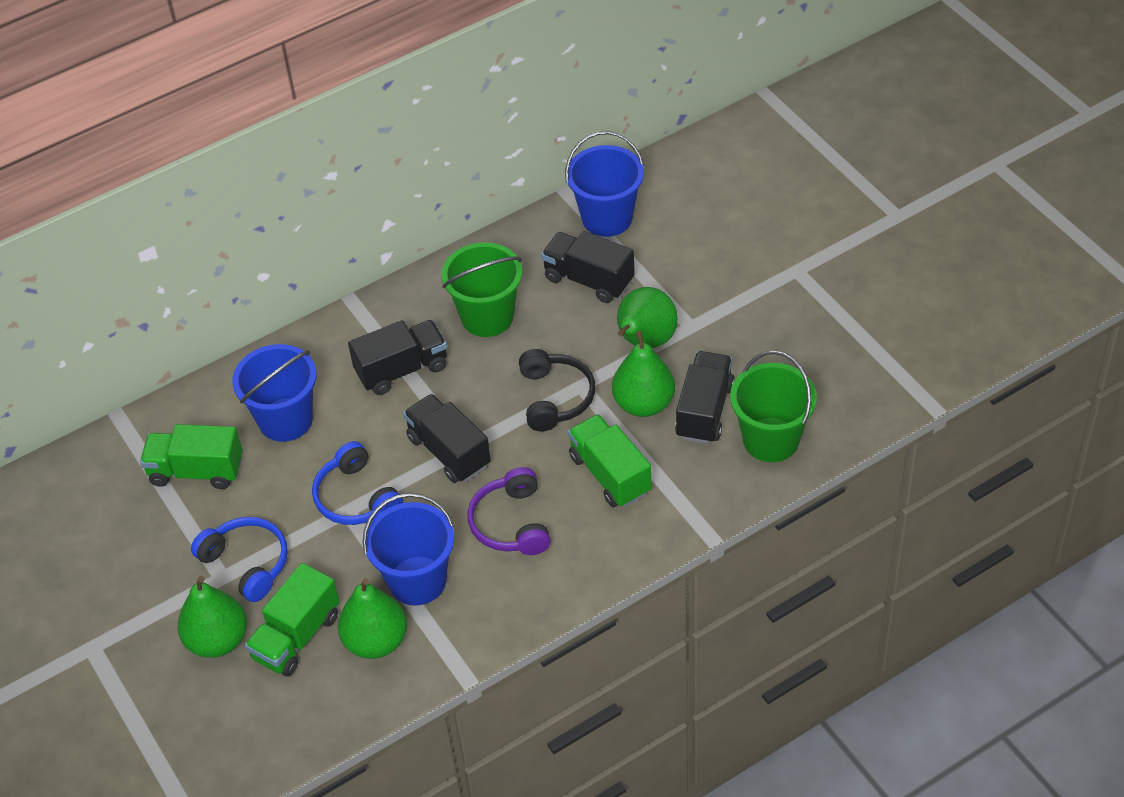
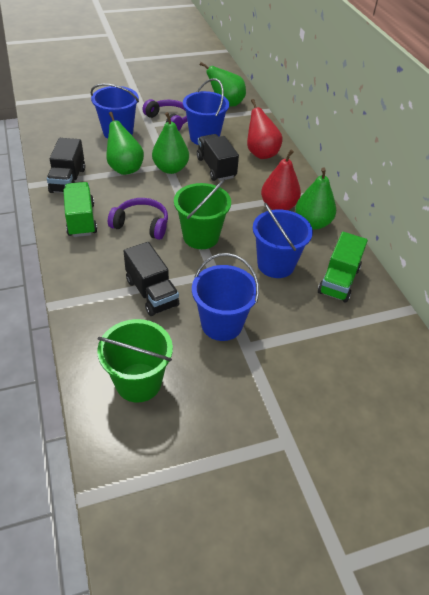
black headphones: [519,349,595,431] = 1 -> none = 0
black truck: [348,320,447,395] [403,394,491,483] [541,231,635,303] [675,351,735,444] = 4 -> [47,138,85,193] [124,242,179,316] [197,134,239,181] = 3
blue bucket: [232,344,316,442] [363,493,454,606] [565,131,644,237] = 3 -> [90,84,139,139] [183,78,229,145] [192,253,259,341] [253,203,313,278] = 4
blue headphones: [191,517,288,602] [312,441,403,525] = 2 -> none = 0
green truck: [140,424,243,489] [245,563,340,676] [568,414,652,507] = 3 -> [63,182,97,237] [318,232,368,303] = 2
purple headphones: [468,467,551,555] = 1 -> [108,198,168,240] [143,99,187,131] = 2
red pear: none = 0 -> [247,99,283,159] [261,149,301,210] = 2

